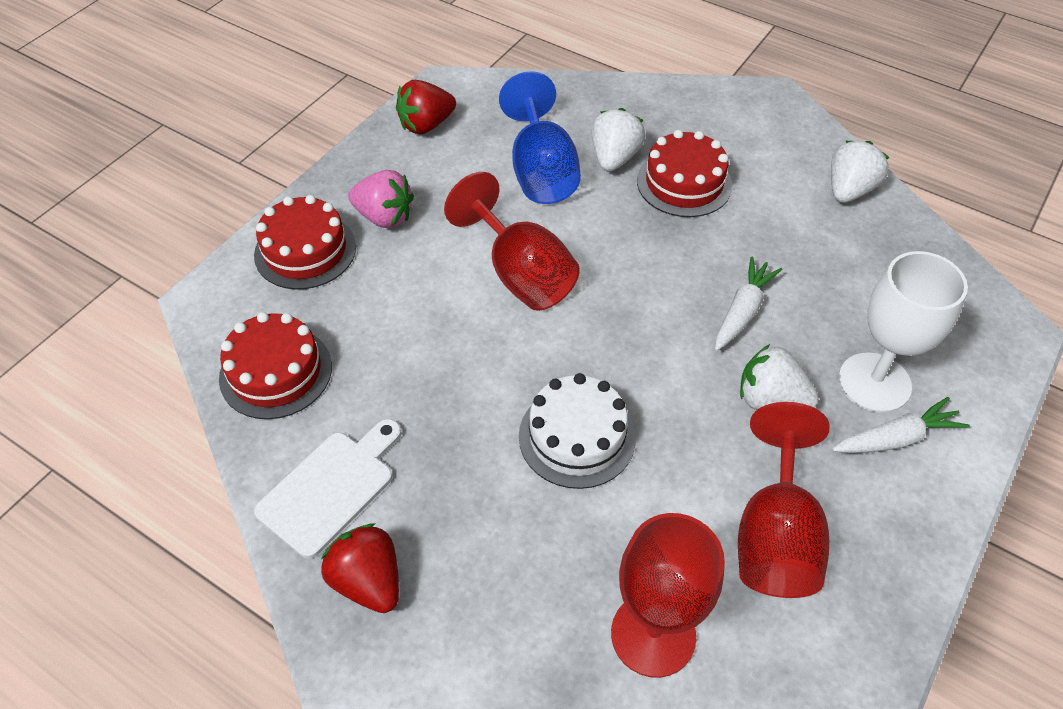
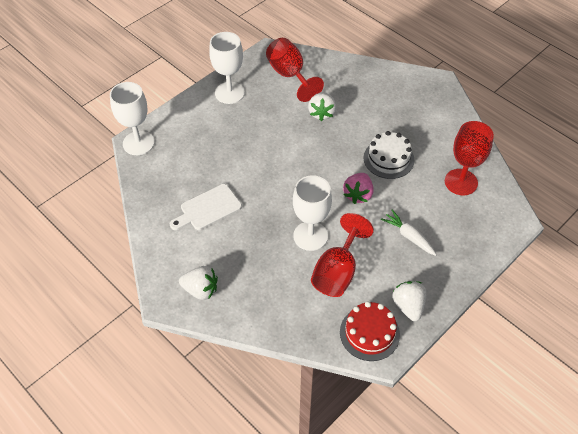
blue goblet: [499,71,581,204] = 1 -> none = 0
red cake: [219,312,332,419] [254,195,356,289] [637,130,733,217] = 3 -> [340,301,400,361] = 1
red strawberry: [321,524,399,613] [396,80,456,135] = 2 -> none = 0
white carrot: [715,256,783,351] [832,397,970,453] = 2 -> [381,210,437,256] = 1
white goblet: [839,251,968,413] = 1 -> [110,82,155,155] [209,32,245,104] [293,175,332,251] = 3

